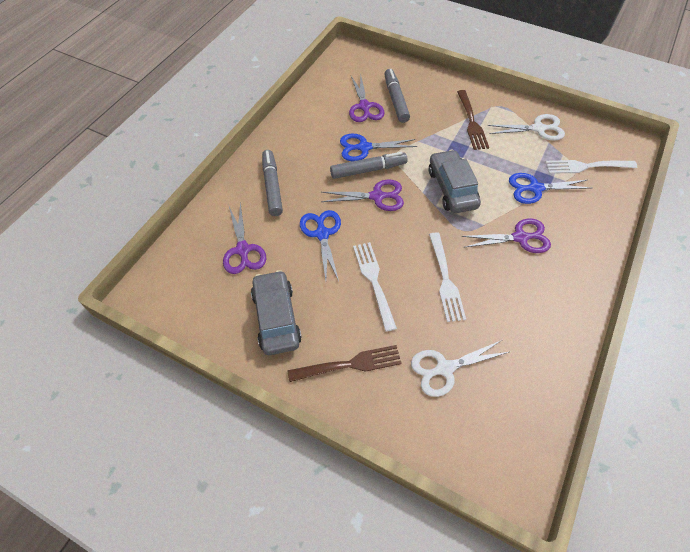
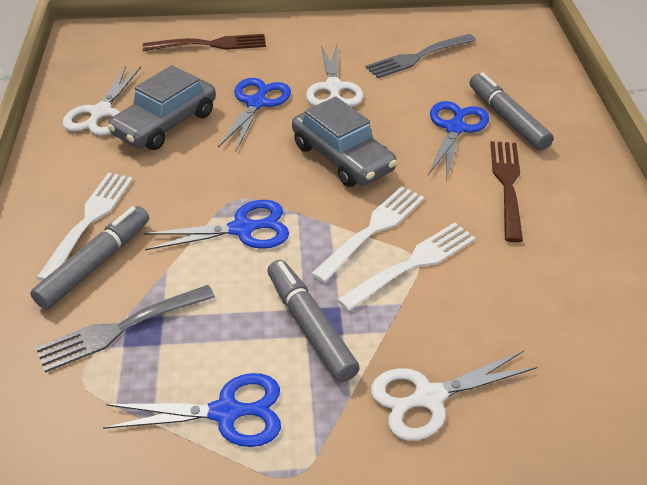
blue scissors: [300,210,341,281] [340,134,417,161] [509,173,591,204] = 3 -> [103,373,281,447] [143,200,289,250] [218,78,291,152] [428,101,489,181] = 4
grey fork: none = 0 -> [35,285,215,373] [365,34,476,78] = 2
purple scissors: [223,202,266,274] [322,179,404,211] [349,74,385,122] [461,219,551,253] = 4 -> none = 0
white scissors: [411,340,509,397] [487,114,565,140] = 2 -> [63,66,141,136] [306,43,363,107] [371,350,537,441] = 3

